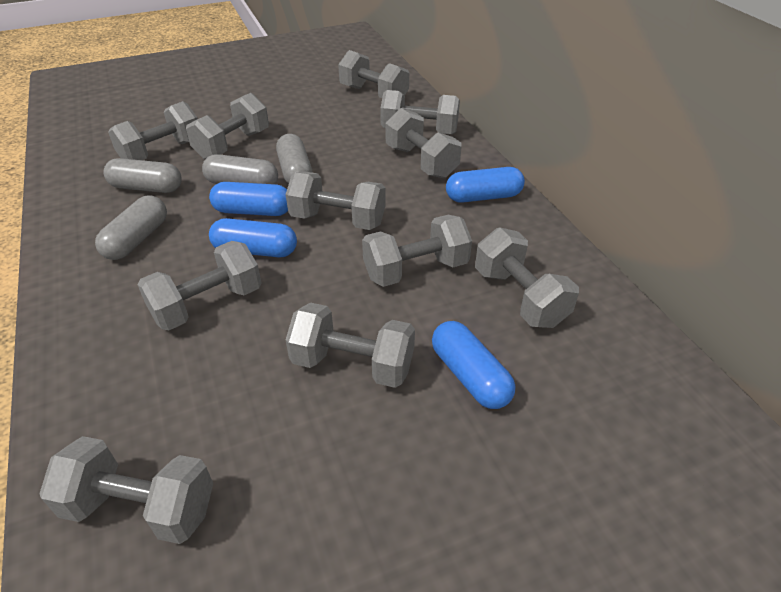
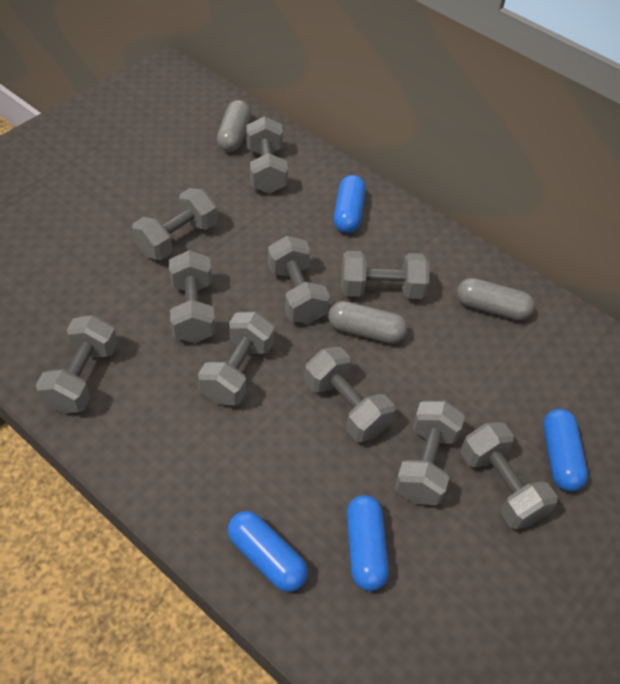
grey capsule: [95,195,167,260] [103,158,182,193] [202,154,278,184] [276,134,312,184] = 4 -> [217,100,251,152] [328,301,407,344] [457,278,535,320] = 3
grey dumbbell: [39,436,213,544] [108,101,198,160] [138,241,261,330] [186,93,269,159] [286,171,386,230] [286,302,415,388] [338,50,409,98] [362,215,472,287] [380,90,460,134] [386,108,462,179] [475,228,579,328] = 11 -> [36,315,118,414] [132,188,217,260] [169,250,215,343] [198,312,275,405] [247,116,288,194] [268,236,330,324] [304,347,395,442] [341,251,429,299] [394,400,465,505] [461,422,558,529] = 10

